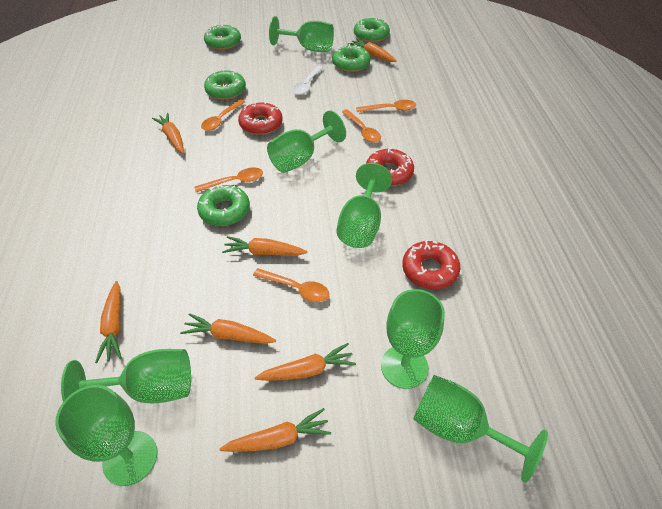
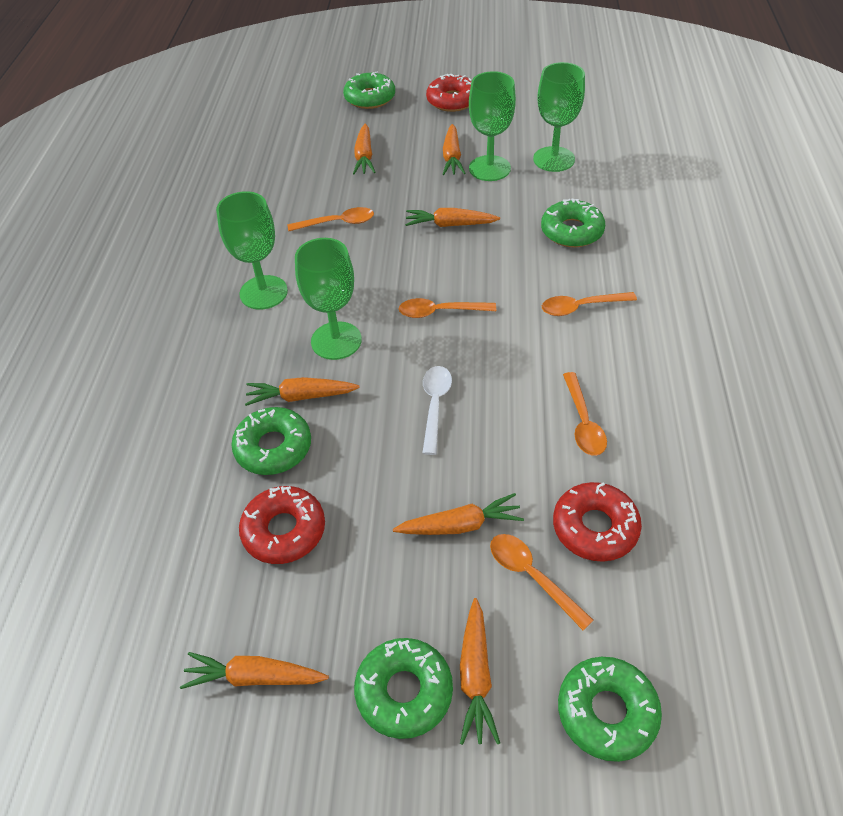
green goblet: [55,385,157,486] [61,349,191,403] [267,110,346,173] [269,16,334,52] [336,163,392,248] [381,289,445,389] [413,375,548,483] = 7 -> [216,191,288,310] [295,238,362,360] [469,71,516,181] [533,62,585,172] = 4

